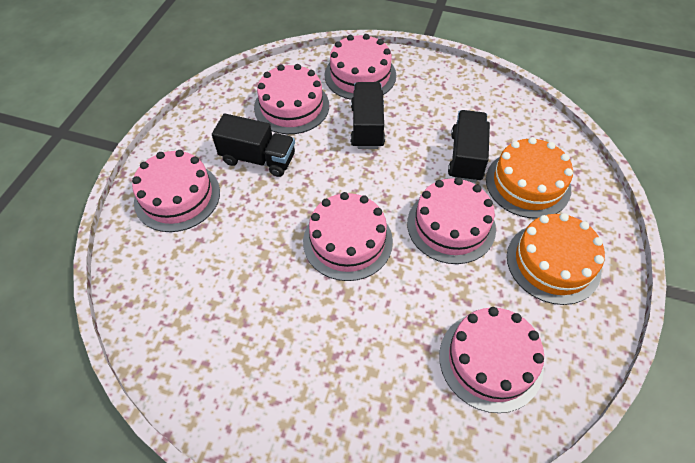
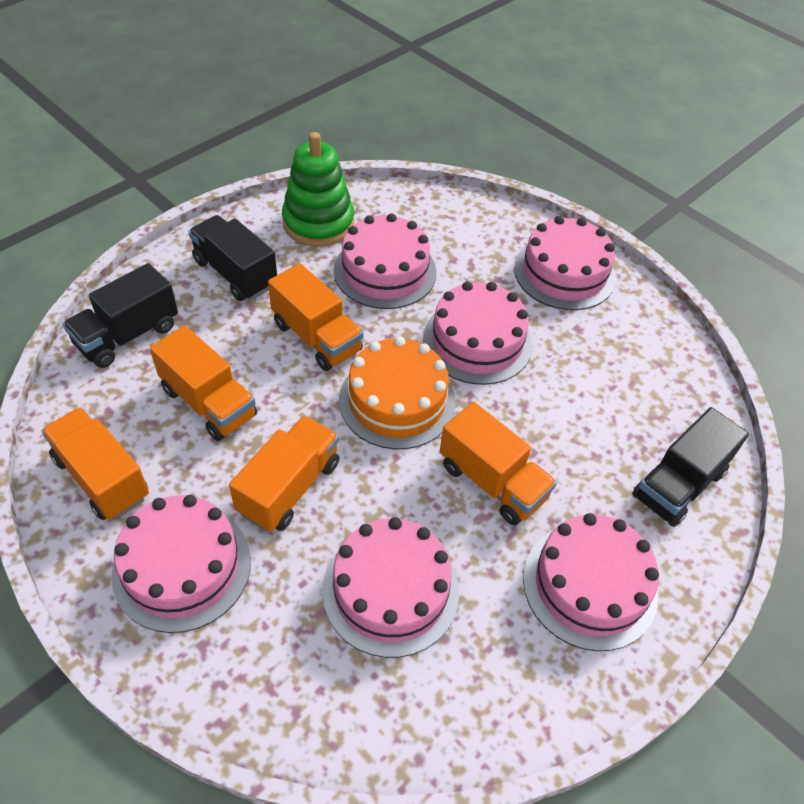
green stacking toy: none = 0 -> [282,132,354,247] = 1
orange cake: [486,137,573,219] [507,213,605,305] = 2 -> [339,336,456,449] = 1
orange truck: none = 0 -> [41,407,149,520] [150,326,257,441] [229,415,340,532] [268,263,363,371] [440,402,557,525] = 5

